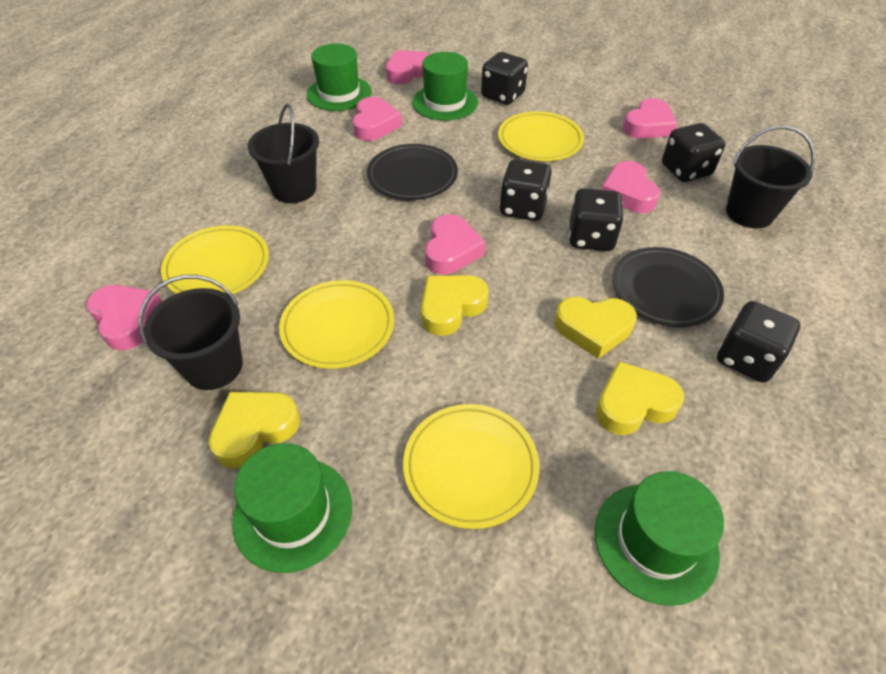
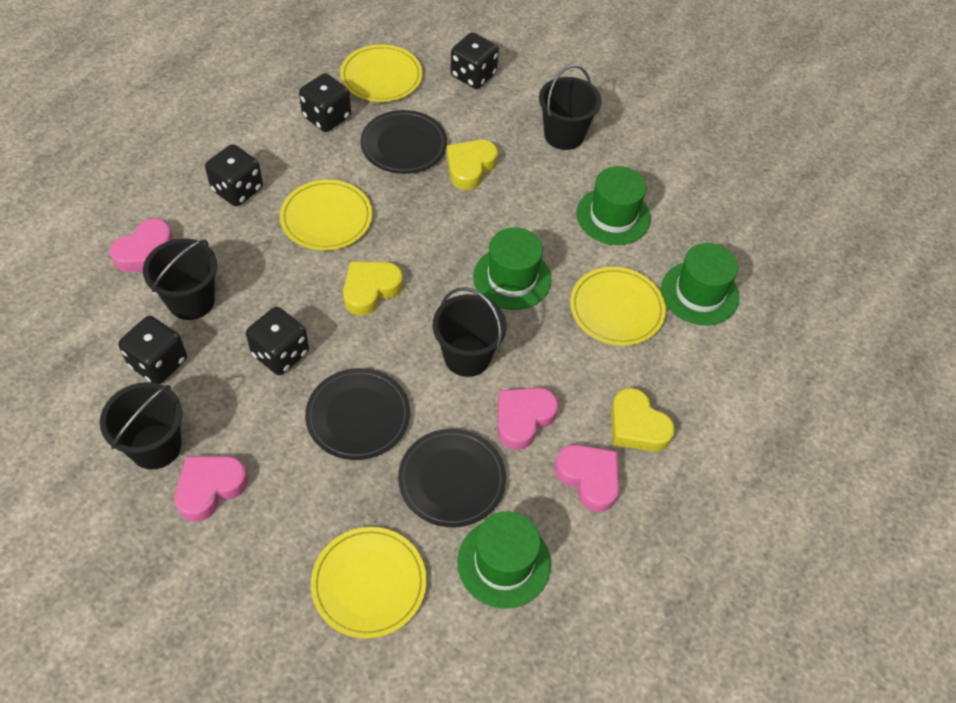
black bucket: [138,275,243,390] [248,104,319,203] [726,126,815,229] = 3 -> [100,382,182,470] [143,238,217,320] [433,287,507,377] [539,65,601,150] = 4
black plate: [367,144,458,200] [612,247,724,327] = 2 -> [305,368,410,460] [360,110,447,174] [398,429,506,527] = 3
pink heart: [86,285,162,350] [353,97,402,141] [386,50,430,84] [425,214,486,274] [601,161,660,213] [623,98,677,139] = 6 -> [110,218,173,272] [175,456,248,522] [498,388,558,450] [555,444,619,512] = 4
yellow heart: [209,392,300,469] [421,275,489,336] [554,297,637,359] [596,361,684,435] = 4 -> [343,262,403,316] [447,140,498,190] [611,388,675,451] = 3

